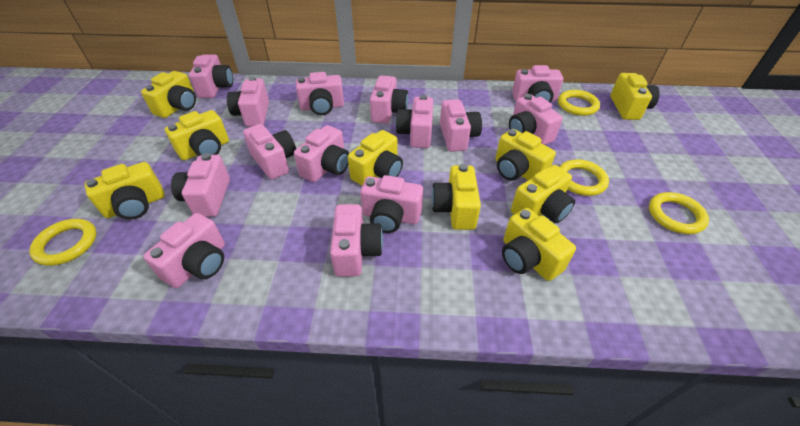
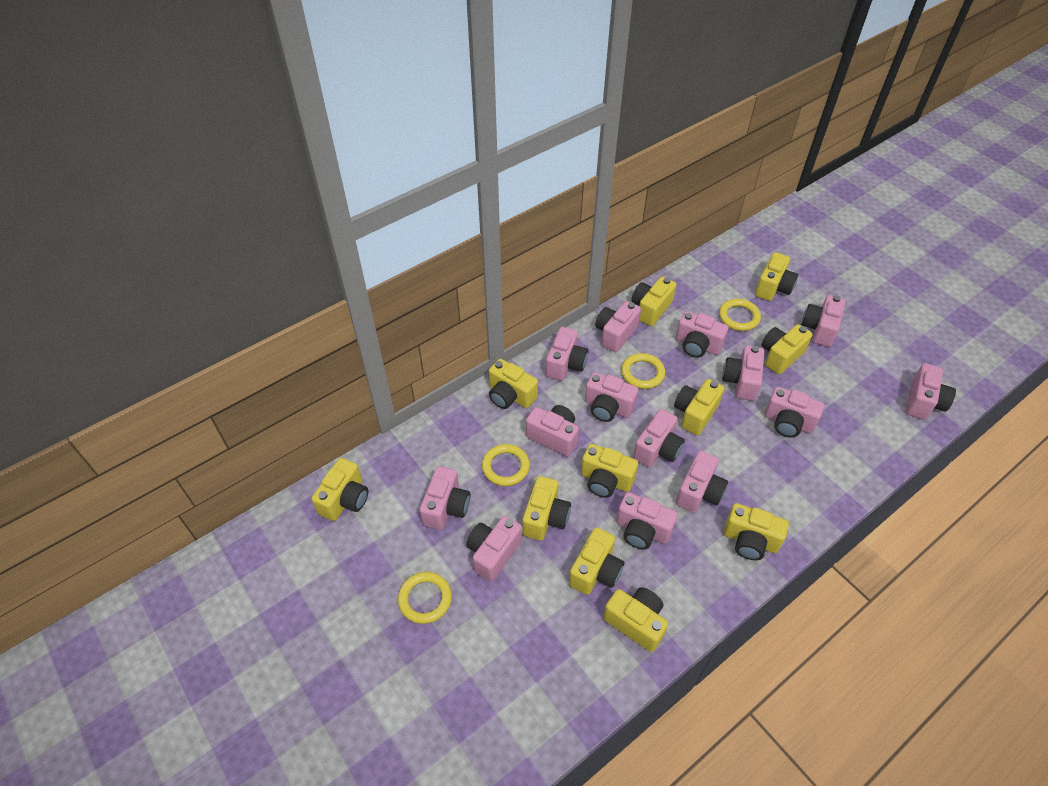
yellow camera: [85,162,165,220] [141,71,196,118] [165,110,229,160] [348,130,403,186] [431,164,481,230] [496,129,556,181] [502,208,576,281] [511,165,575,223] [610,73,660,120] = 9 -> [312,458,368,521] [489,359,538,409] [522,476,571,541] [569,527,624,595] [581,444,638,498] [603,587,668,652] [631,277,676,326] [674,379,724,435] [724,503,789,560] [755,252,798,301] [761,324,813,374] = 11

